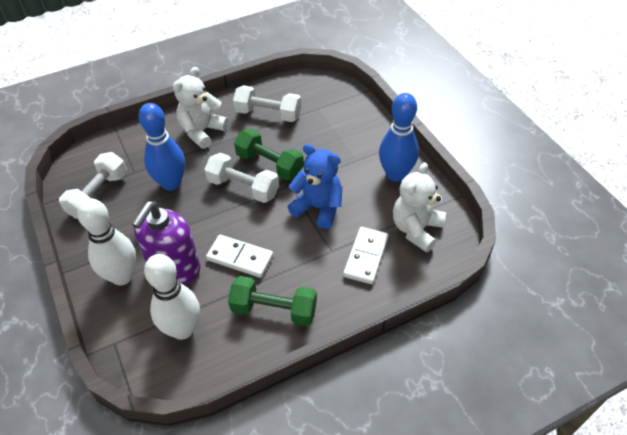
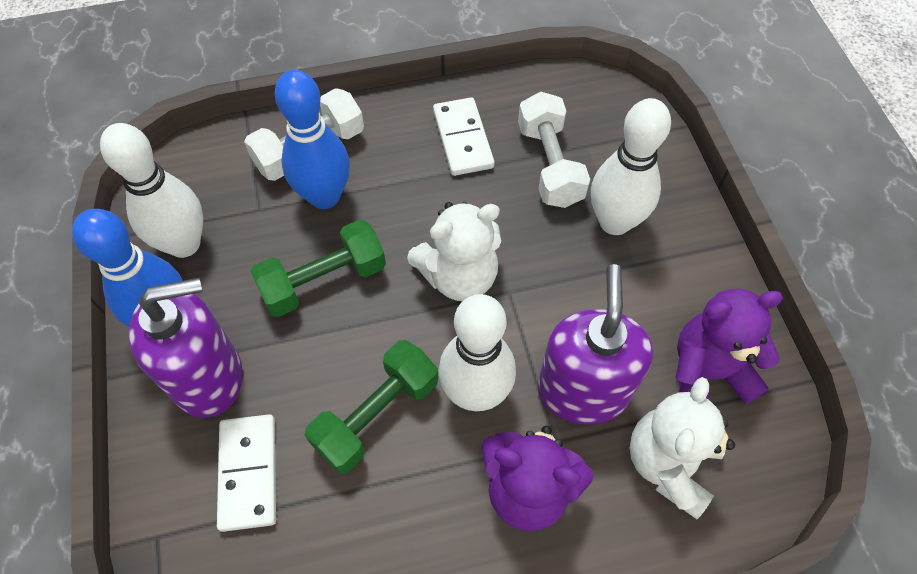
blue teddy bear: [288,144,342,229] = 1 -> none = 0
purple soap dispenser: [132,201,200,285] = 1 -> [128,278,243,418] [538,264,653,424] = 2
purple teddy bear: none = 0 -> [481,426,594,531] [675,289,783,404] = 2
white bowling pin: [77,198,136,285] [144,254,200,340] = 2 -> [100,123,203,258] [439,294,516,411] [591,98,671,235] = 3
white dumbbell: [59,152,127,219] [205,153,279,203] [233,85,301,122] = 3 -> [244,88,364,181] [518,92,590,208] = 2

